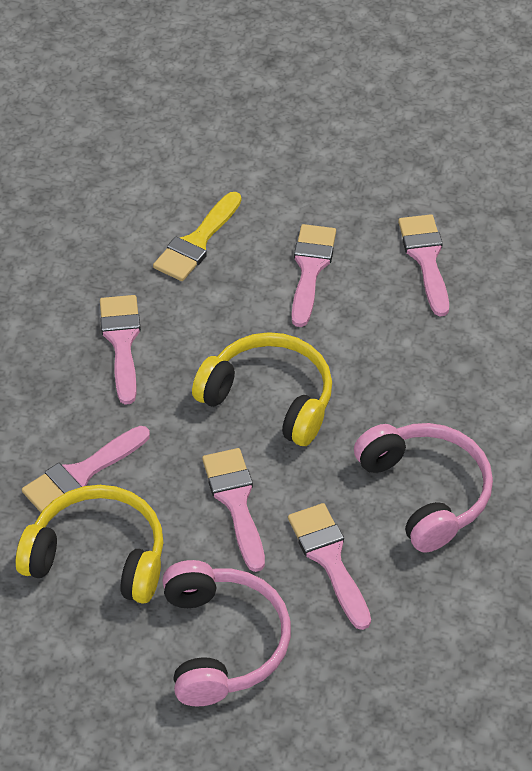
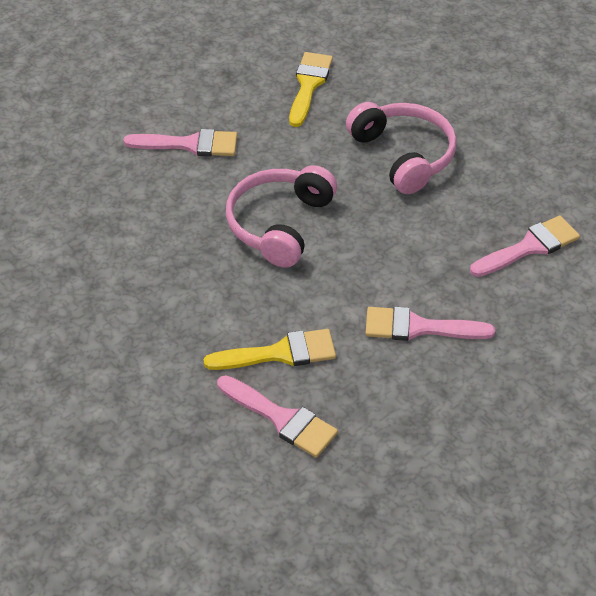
pink brush: [22,426,150,512] [100,295,141,405] [202,448,265,572] [288,503,371,630] [292,224,336,327] [398,214,449,316] = 6 -> [123,129,237,156] [217,375,338,458] [365,307,495,341] [470,215,580,277] = 4
yellow brush: [153,192,241,281] = 1 -> [204,329,336,370] [289,52,333,127] = 2
yellow headphones: [16,485,164,604] [192,332,332,446] = 2 -> none = 0

